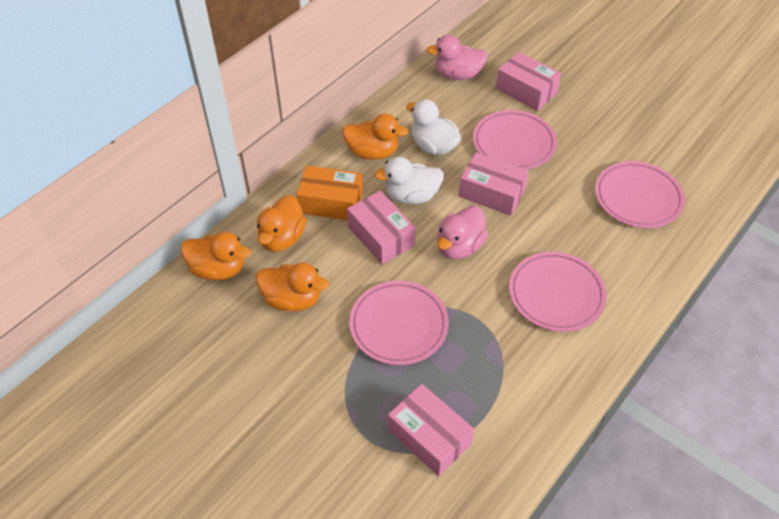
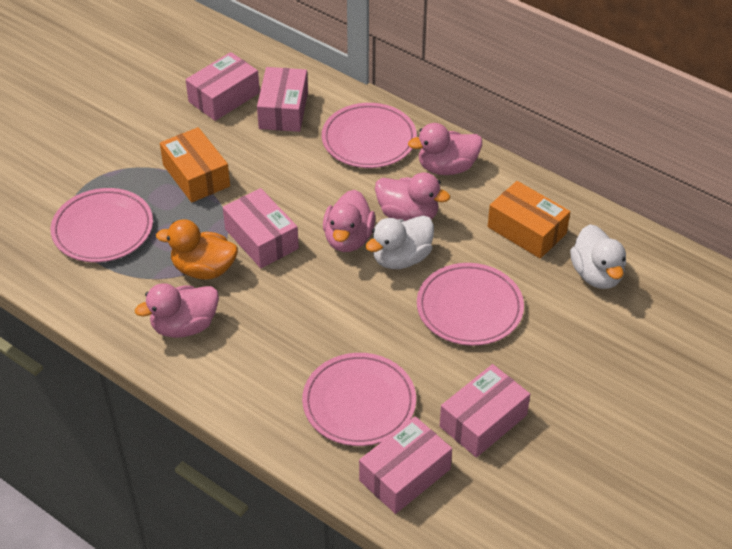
orange box: [296,166,363,220] = 1 -> [160,127,230,203] [488,181,570,259] = 2
orange duck: [181,232,251,280] [256,262,329,311] [257,195,306,252] [342,114,409,160] = 4 -> [156,219,238,280] = 1
pink box: [347,191,416,264] [388,384,474,476] [459,152,529,216] [496,52,561,111] = 4 -> [186,52,260,121] [223,188,299,268] [257,67,308,132] [359,416,452,514] [440,364,530,457] = 5
pink duck: [426,35,488,80] [437,206,488,259] = 2 -> [135,283,219,338] [323,190,375,252] [375,173,450,221] [408,123,482,175] = 4

